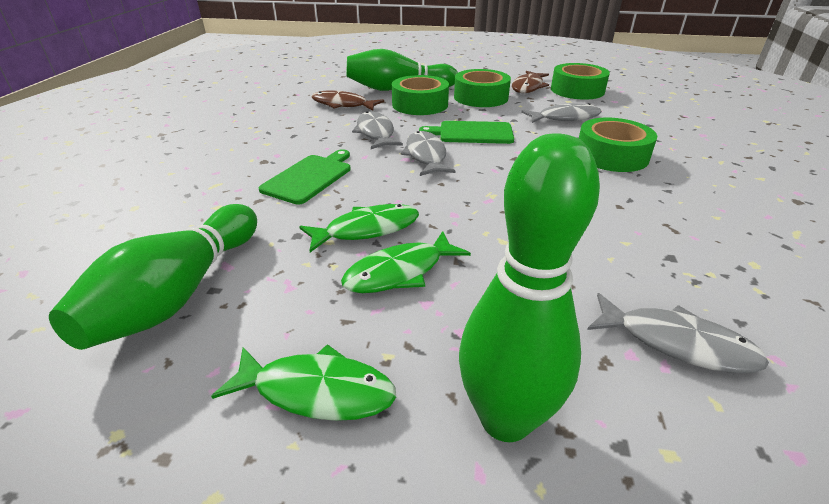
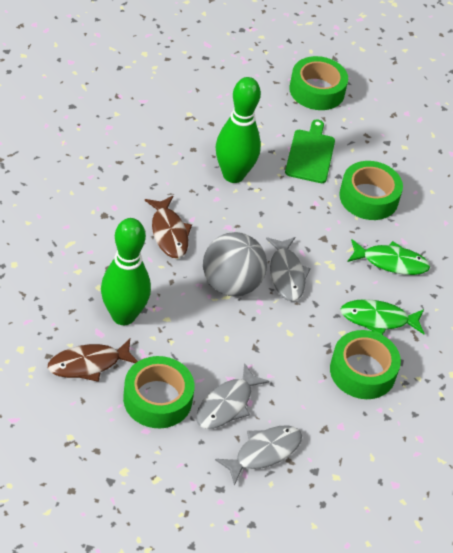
green bowling pin: [49,204,257,350] [346,49,458,91] [459,133,600,442] = 3 -> [101,218,151,325] [216,77,261,183] = 2
green cutting board: [259,149,351,205] [419,121,514,144] = 2 -> [285,119,335,183] = 1
green fish: [211,344,396,421] [299,204,419,252] [341,231,471,293] = 3 -> [340,299,425,335] [347,239,430,275] = 2
grey ball: none = 0 -> [203,232,267,296] = 1
grey fish: [352,111,403,149] [400,131,456,176] [521,103,602,123] [587,293,769,373] = 4 -> [196,363,270,429] [215,425,302,485] [266,237,311,301] = 3

